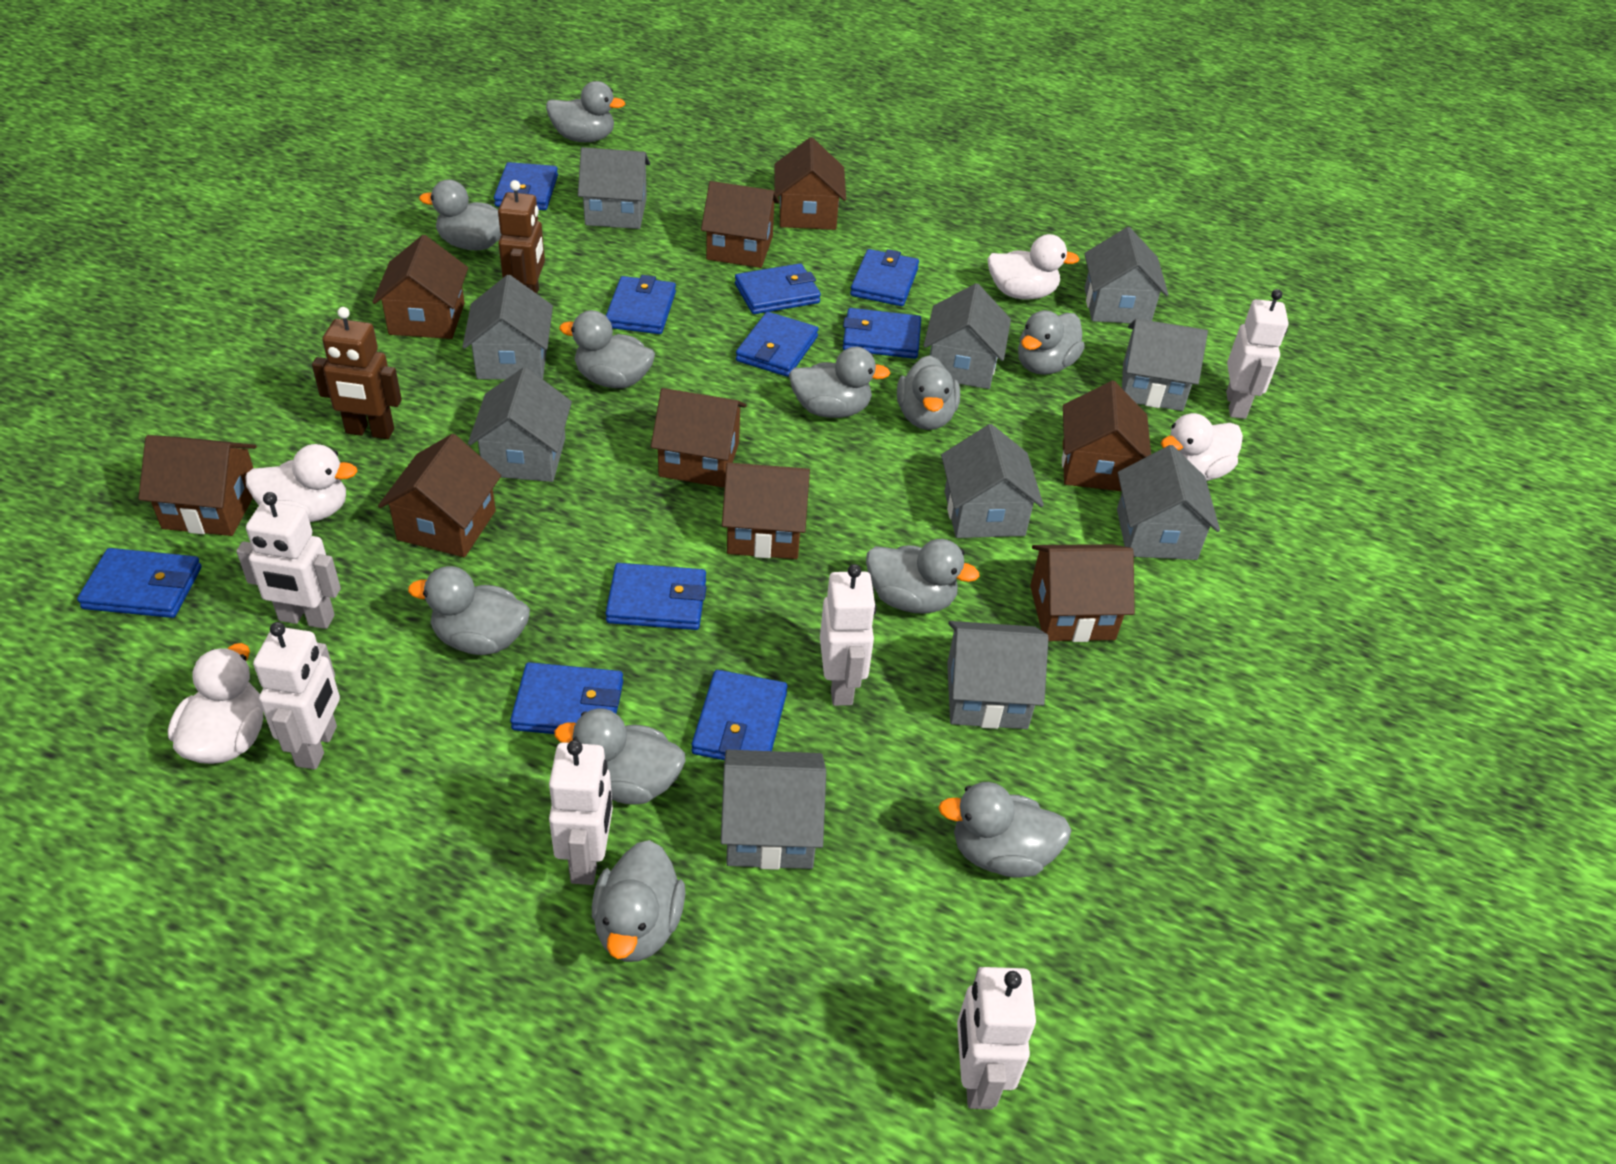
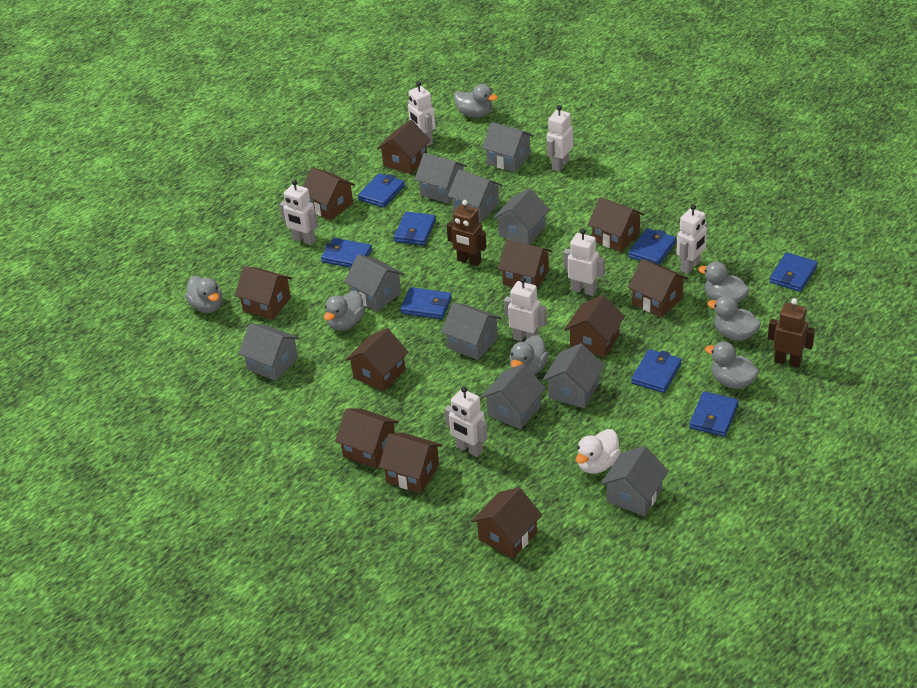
blue wallet: [77,548,202,618] [494,162,558,210] [510,662,623,734] [606,275,676,334] [606,563,706,630] [692,670,787,760] [735,263,821,314] [736,312,818,377] [843,308,921,359] [850,249,919,306] = 10 -> [321,238,372,268] [358,173,405,208] [394,212,436,245] [400,287,452,319] [628,228,676,265] [631,349,682,393] [689,391,739,437] [769,252,818,292] = 8
brown house: [138,435,256,536] [373,235,468,339] [378,434,501,557] [651,388,747,488] [701,181,780,268] [722,463,810,559] [774,137,846,230] [1030,544,1135,642] [1062,381,1151,491] = 9 -> [235,266,292,320] [303,167,355,220] [335,408,399,469] [345,328,409,392] [377,120,430,174] [379,432,442,493] [471,487,542,559] [498,240,552,289] [564,294,625,358] [588,197,644,252] [628,259,688,318] = 11
grey duck: [408,566,530,655] [419,180,502,250] [546,81,625,142] [554,709,686,805] [559,310,655,388] [592,840,685,962] [789,347,890,418] [866,539,980,614] [897,355,960,430] [938,782,1072,878] [1018,310,1085,375] = 11 -> [185,276,223,313] [324,291,365,331] [454,84,498,117] [509,335,549,375] [698,261,750,304] [705,342,759,389] [707,296,761,341] = 7
white duck: [168,643,263,764] [245,444,358,522] [987,234,1079,300] [1161,413,1243,481] = 4 -> [576,429,621,474] = 1
white robot: [236,492,341,629] [253,622,340,769] [549,740,613,885] [820,564,876,706] [957,967,1036,1109] [1226,289,1289,419] = 6 -> [280,180,318,245] [408,81,436,147] [445,386,487,457] [504,277,547,341] [547,105,573,172] [563,228,605,296] [677,204,707,274] = 7

